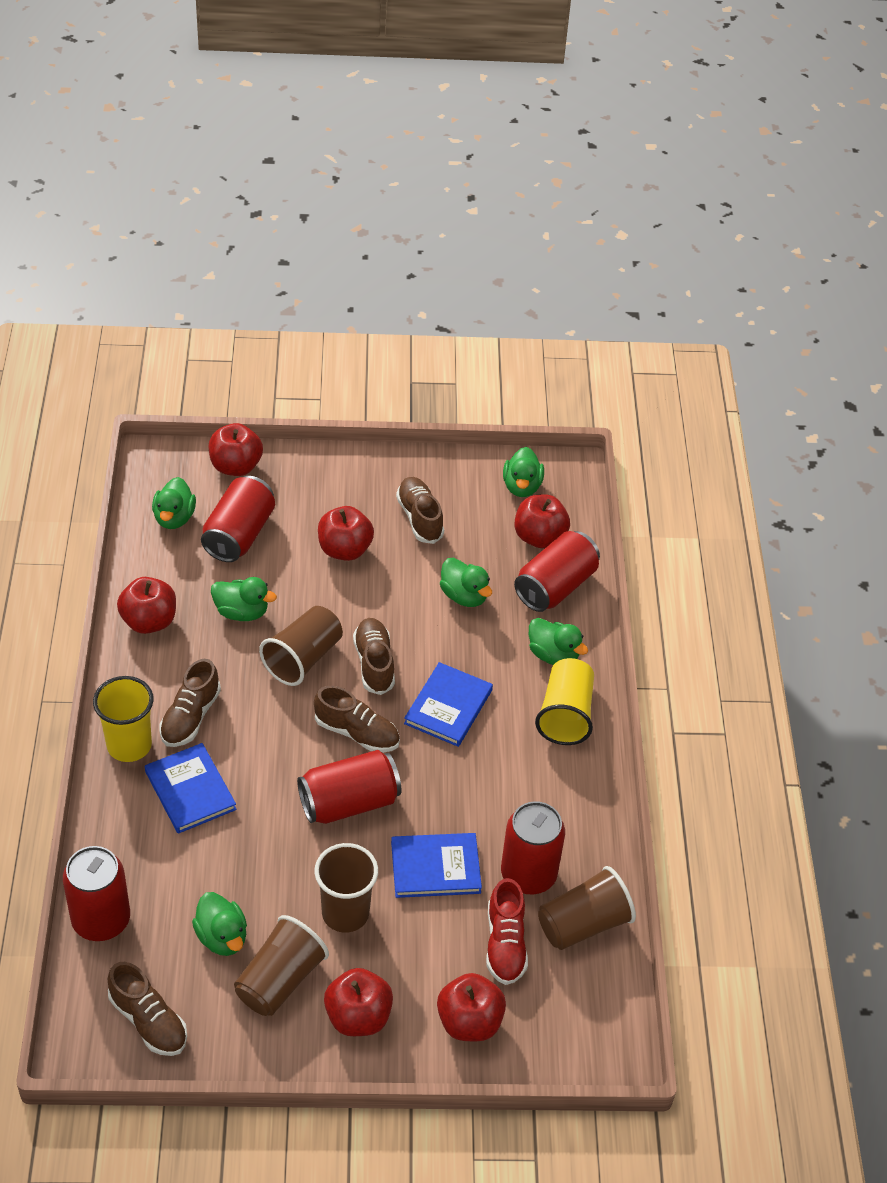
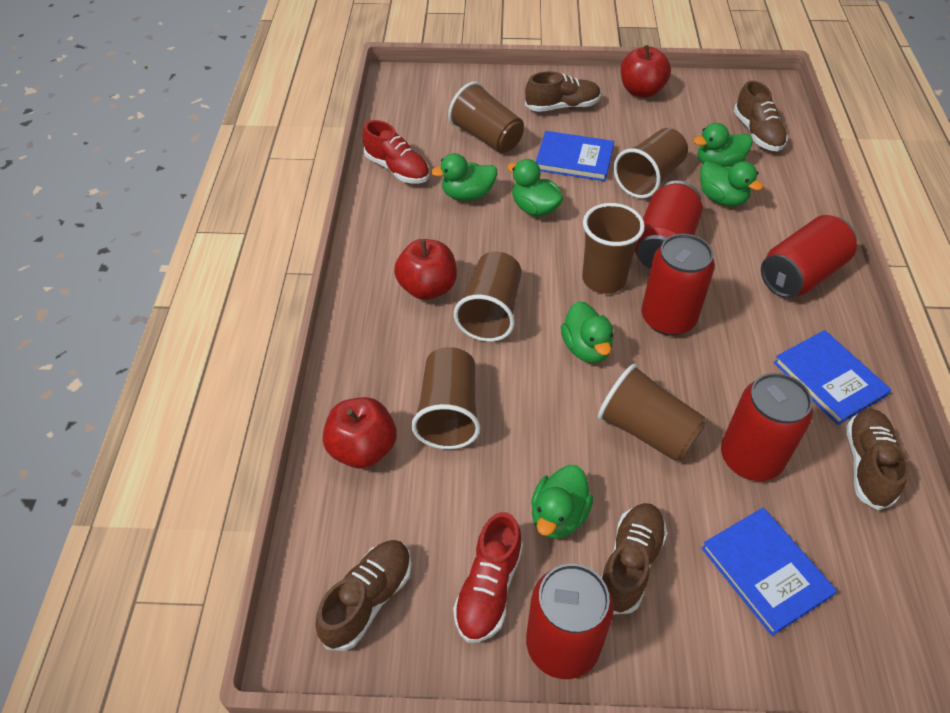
brown cup: [234,915,329,1016] [259,606,343,686] [314,843,378,933] [538,866,636,950] = 4 -> [411,347,480,449] [448,82,524,153] [454,251,522,342] [582,203,645,294] [598,364,706,461] [614,128,688,198] = 6
red apple: [117,577,176,634] [209,423,263,476] [318,506,374,561] [324,968,393,1036] [437,973,506,1041] [515,494,570,548] = 6 -> [323,397,397,469] [394,239,457,300] [621,45,671,98] = 3
red shoe: [486,878,528,985] = 1 -> [362,120,430,183] [453,512,523,643] = 2
yellow cup: [93,676,154,762] [535,658,594,745] = 2 -> none = 0

